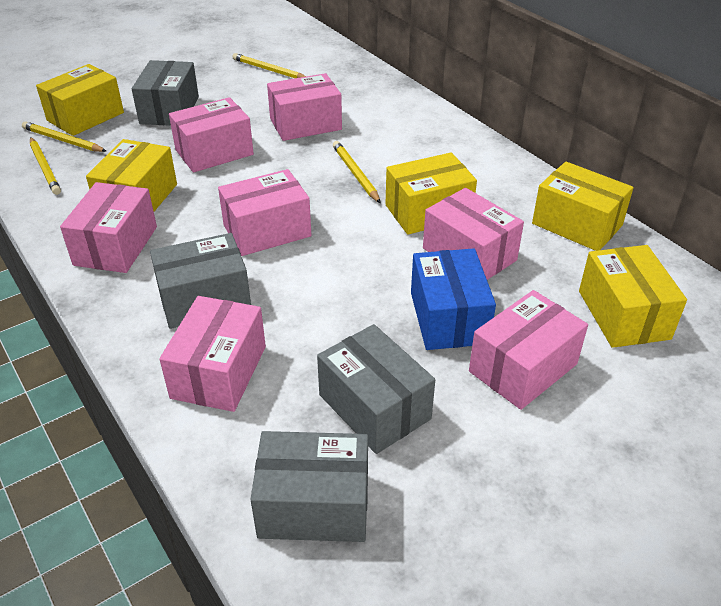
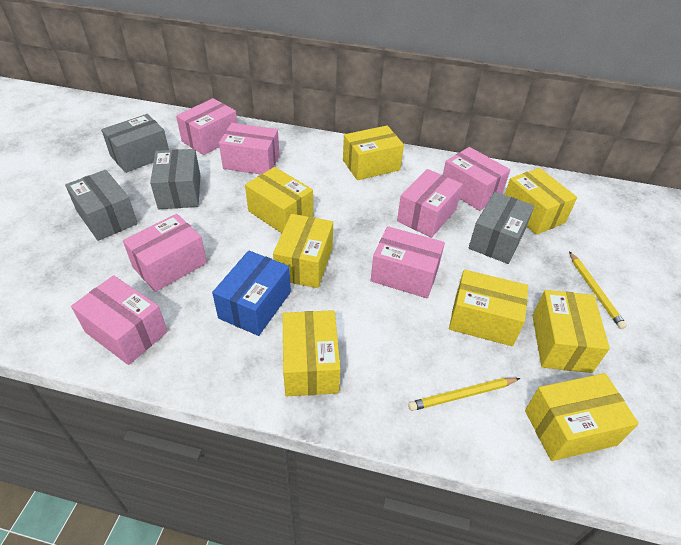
yellow box: [36,64,124,136] [86,139,177,211] [386,152,477,235] [532,162,634,251] [579,245,687,348] = 5 -> [245,167,313,233] [273,214,333,288] [283,310,340,396] [343,125,404,180] [449,270,528,346] [505,168,577,235] [525,373,639,461] [532,290,610,373] = 8
yellow pencil: [22,121,106,152] [30,137,61,195] [233,53,306,78] [333,141,381,203] = 4 -> [408,378,520,411] [569,251,627,329] = 2

